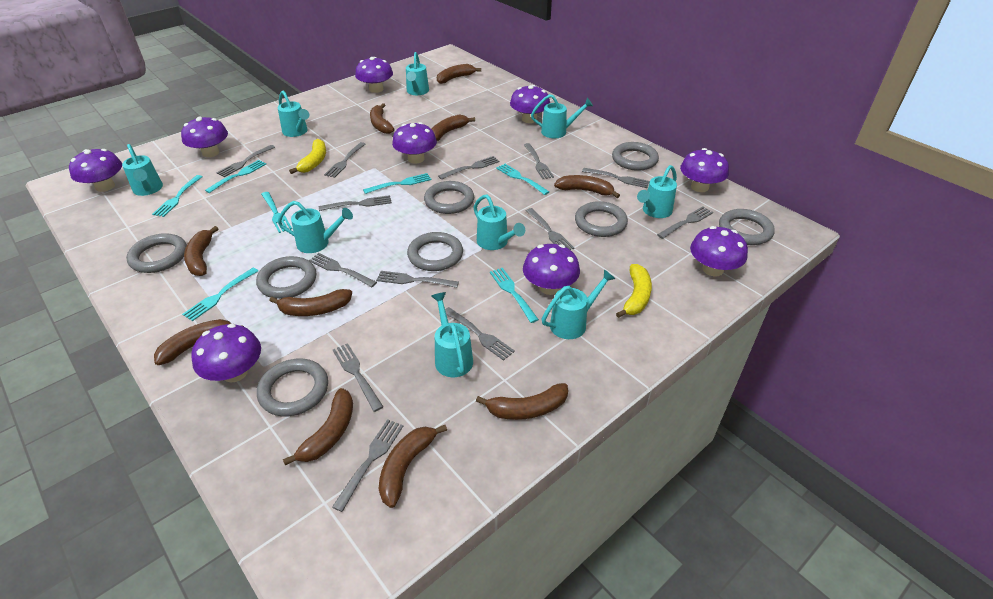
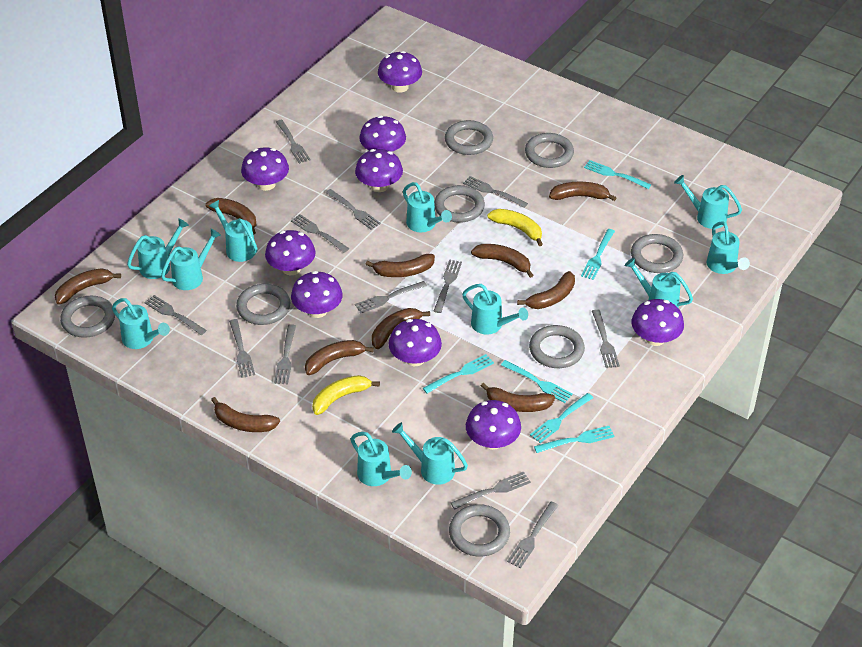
grey fork: [216,145,275,177] [309,253,377,287] [319,195,392,211] [324,142,366,178] [332,419,403,512] [333,343,383,412] [376,271,459,288] [438,156,500,180] [445,307,515,361] [524,143,554,179] [526,208,574,250] [582,168,650,188] [657,207,713,239] = 13 -> [145,295,207,335] [229,319,255,378] [274,324,296,384] [276,120,311,164] [291,214,349,253] [326,189,381,230] [355,281,427,314] [434,259,462,313] [451,472,531,509] [463,176,528,208] [507,501,559,568] [592,309,620,368] = 12
turquoise fork: [152,175,203,217] [182,268,258,321] [205,160,266,193] [261,192,292,233] [363,173,431,194] [490,268,539,323] [496,164,549,195] = 7 -> [423,354,494,394] [501,360,573,403] [530,393,593,443] [534,426,615,453] [581,229,615,280] [584,160,651,189] = 6
turquoise watering can: [122,144,163,196] [277,201,353,253] [278,91,309,137] [406,52,429,95] [431,292,473,377] [473,195,525,250] [531,94,593,138] [542,269,616,339] [637,165,677,218] = 9 -> [112,298,170,349] [127,218,189,279] [161,229,221,290] [209,200,258,262] [351,432,412,486] [392,422,468,485] [403,182,452,232] [462,284,528,335] [624,258,693,308] [674,175,742,229] [706,221,750,274] = 11

